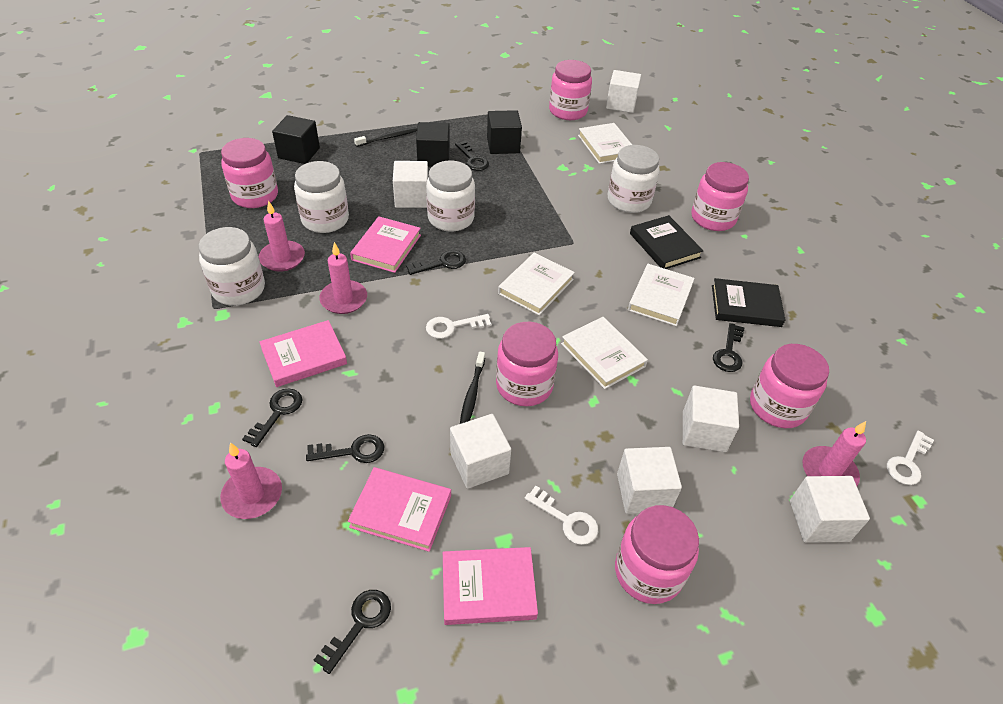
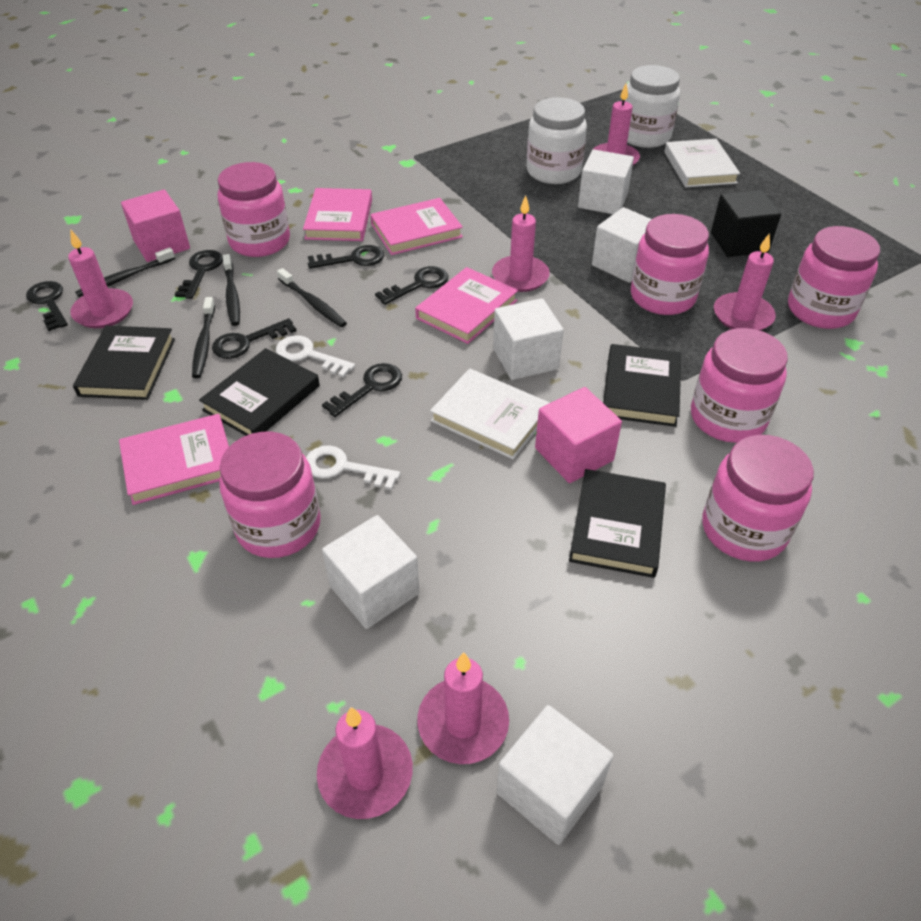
black book: [630,215,704,269] [712,278,786,327] = 2 -> [73,326,175,400] [199,348,320,436] [569,469,666,578] [603,344,681,427] = 4
black cube: [272,115,320,164] [416,122,450,167] [487,110,522,154] = 3 -> [711,190,781,257] = 1
black toothbrush: [354,127,417,147] [460,352,485,424] = 2 -> [75,247,175,297] [192,297,215,378] [223,254,240,326] [277,268,347,327] = 4
pink candle: [220,443,282,519] [259,200,305,272] [319,242,367,314] [802,421,866,486] = 4 -> [68,230,133,328] [317,707,413,819] [417,652,509,764] [492,195,550,292] [593,84,640,165] [714,234,776,331] = 6
pink cube: none = 0 -> [121,190,190,262] [535,387,622,483] = 2
white book: [498,253,575,315] [561,317,648,389] [578,123,632,164] [628,264,695,326] = 4 -> [430,368,550,459] [664,139,740,187] = 2
white cube: [393,161,428,208] [450,414,511,489] [606,70,641,113] [617,447,682,514] [683,385,739,452] [790,476,870,543] = 6 -> [322,515,419,629] [493,298,564,380] [497,705,613,845] [578,150,634,214] [592,207,652,283] = 5
white jar: [199,227,265,306] [294,161,349,233] [426,161,475,232] [607,145,660,213] = 4 -> [526,97,587,184] [625,65,680,148] = 2
white key: [426,314,492,339] [525,486,598,545] [887,431,934,485] = 3 -> [276,335,355,378] [306,445,400,490] = 2

